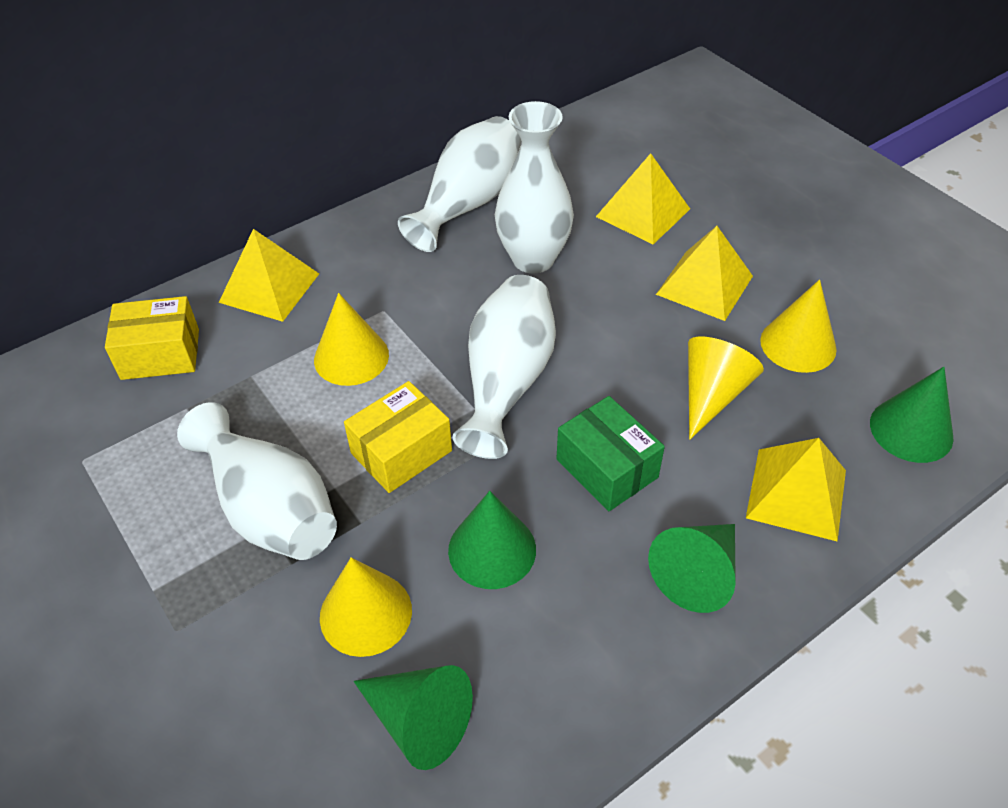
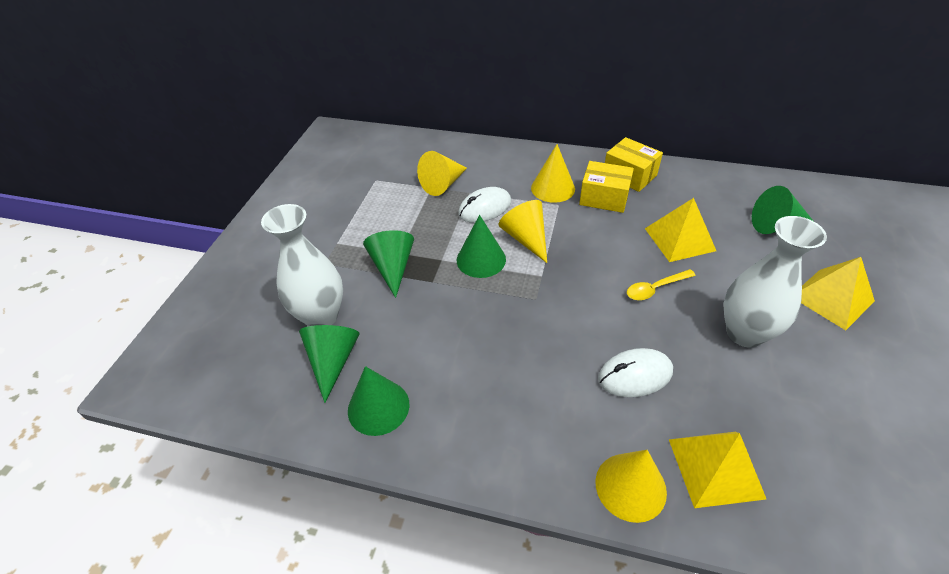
green box: [556,396,665,511] = 1 -> none = 0
green cone: [353,665,473,770] [448,491,536,589] [648,524,736,613] [870,367,954,463] = 4 -> [299,325,359,403] [348,366,410,436] [363,230,414,298] [457,215,506,278] [752,186,813,234] = 5
white mouse: none = 0 -> [458,187,511,223] [598,348,673,397] = 2
white vase: [177,402,337,560] [398,116,521,252] [452,275,556,459] [495,101,574,274] = 4 -> [261,204,343,326] [723,216,827,347] = 2
yellow pyramid: [219,229,319,322] [596,153,690,244] [656,226,753,321] [746,438,846,542] = 4 -> [645,198,716,262] [669,432,766,508] [801,257,875,330] = 3
yellow spoon: none = 0 -> [627,269,696,300] = 1

